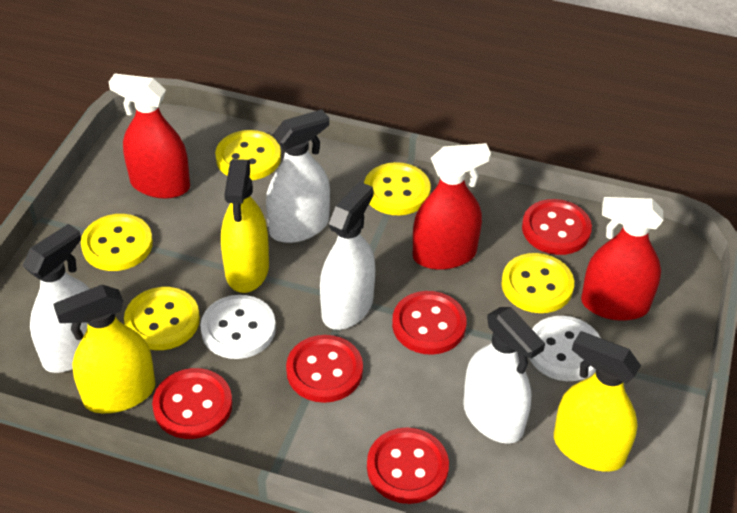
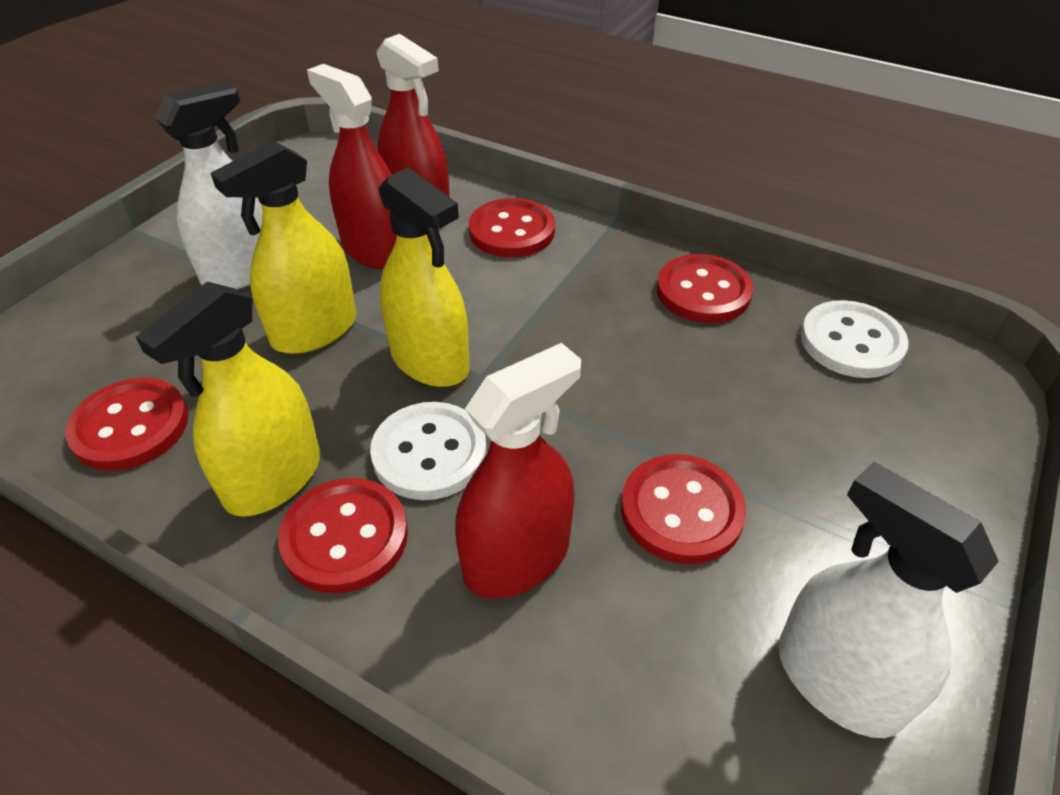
white spray bottle: [22,224,90,373] [266,109,330,243] [320,181,375,330] [463,307,545,444] = 4 -> [155,81,263,289] [778,462,999,738] = 2
yellow button: [81,214,153,271] [124,287,200,350] [215,130,281,180] [364,162,431,215] [501,253,574,313] = 5 -> none = 0

